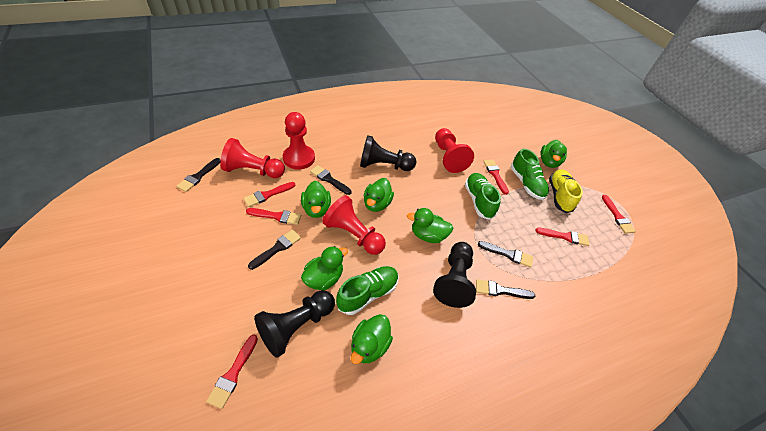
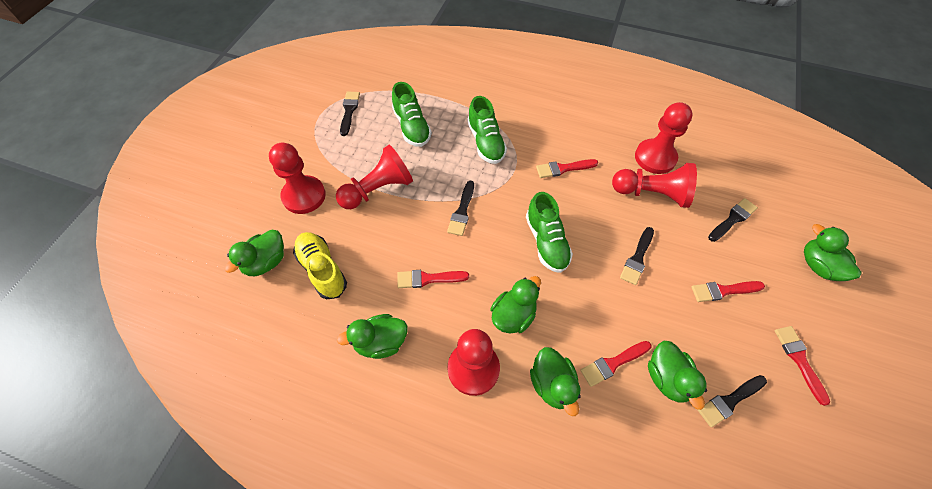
black pawn: [254,290,335,358] [360,135,416,171] [433,242,476,308] = 3 -> none = 0
red brush: [206,335,258,409] [243,182,295,207] [246,208,301,225] [483,160,509,195] [535,228,590,246] [602,195,636,234] = 6 -> [397,270,469,288] [536,159,598,178] [580,341,651,387] [691,281,765,302] [775,326,830,406] = 5
red pawn: [220,138,285,178] [283,112,315,170] [322,195,386,255] [435,128,474,173] = 4 -> [269,143,326,214] [336,145,413,209] [448,329,500,396] [612,163,697,208] [635,102,692,174] = 5

